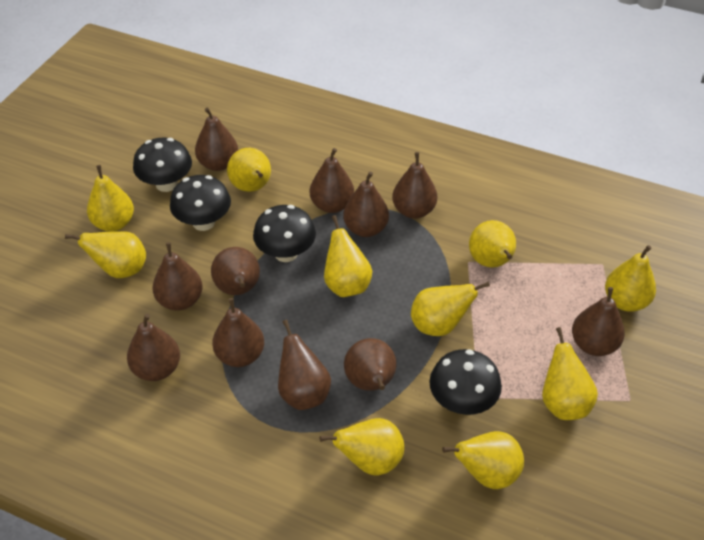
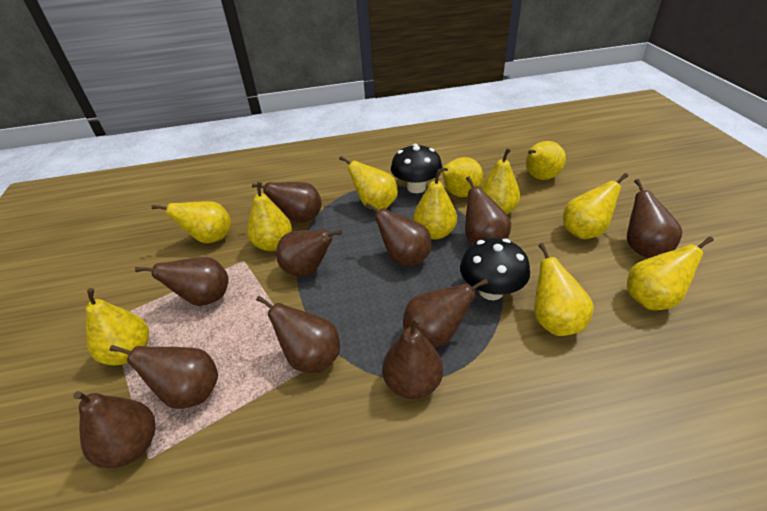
black mushroom: [133,138,192,192] [170,175,231,231] [253,205,316,262] [429,349,502,415] = 4 -> [391,144,442,193] [460,238,530,300] = 2
yellow pear: [65,231,146,278] [87,165,134,232] [227,148,271,192] [320,418,404,476] [324,215,372,297] [411,281,490,336] [442,431,524,489] [469,220,516,268] [542,327,598,420] [605,245,656,312] = 10 -> [86,288,149,365] [152,201,231,243] [247,182,292,251] [339,156,398,210] [413,169,457,240] [439,157,483,197] [480,148,520,214] [526,141,566,180] [534,243,594,336] [563,173,628,239] [627,237,714,310] = 11

